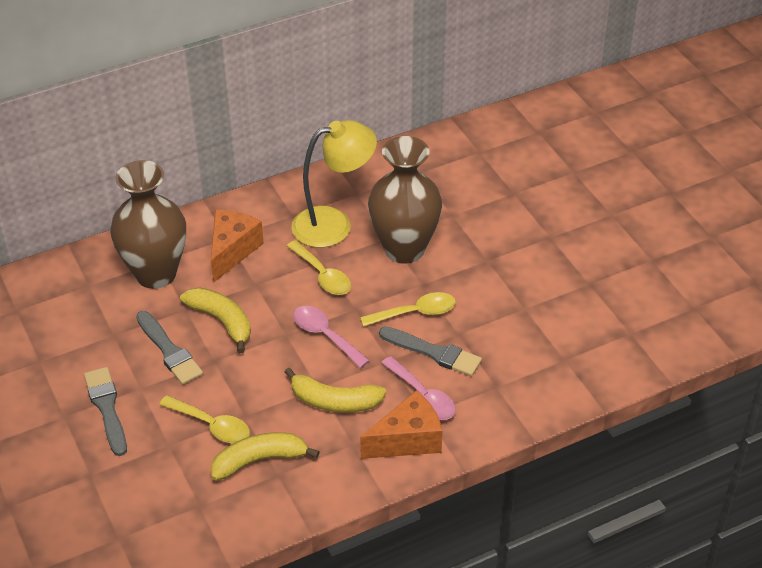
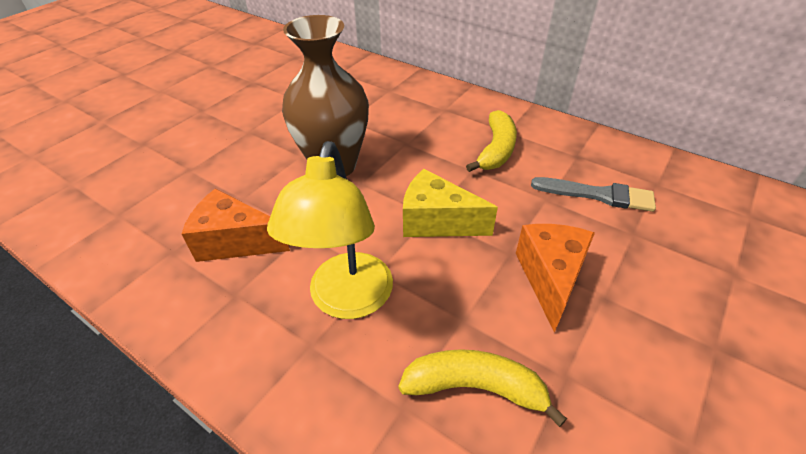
brown vase: [110,160,186,289] [368,136,442,264] = 2 -> [282,15,369,176] = 1
grey brush: [84,367,127,456] [136,311,203,385] [379,327,482,376] = 3 -> [531,177,656,212] = 1
pink spoon: [293,306,370,368] [381,356,456,420] = 2 -> none = 0
yellow banana: [180,287,251,353] [211,432,320,481] [284,368,386,413] = 3 -> [398,349,567,427] [466,110,517,172] = 2
yellow cheese: none = 0 -> [403,169,498,237] = 1
yellow spoon: [159,395,250,443] [287,240,351,295] [360,292,456,327] = 3 -> none = 0

